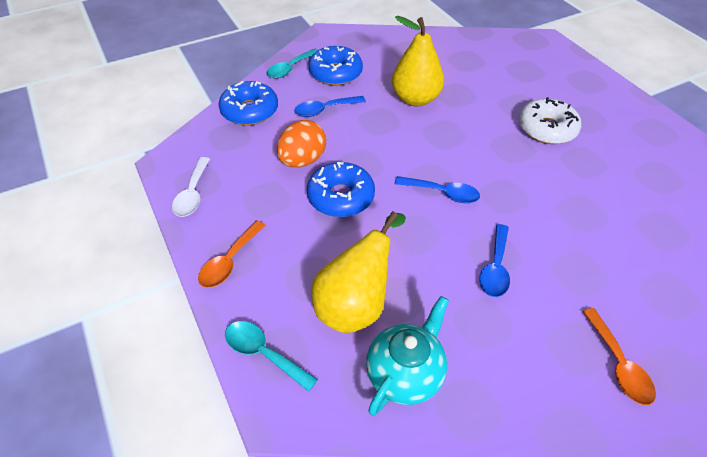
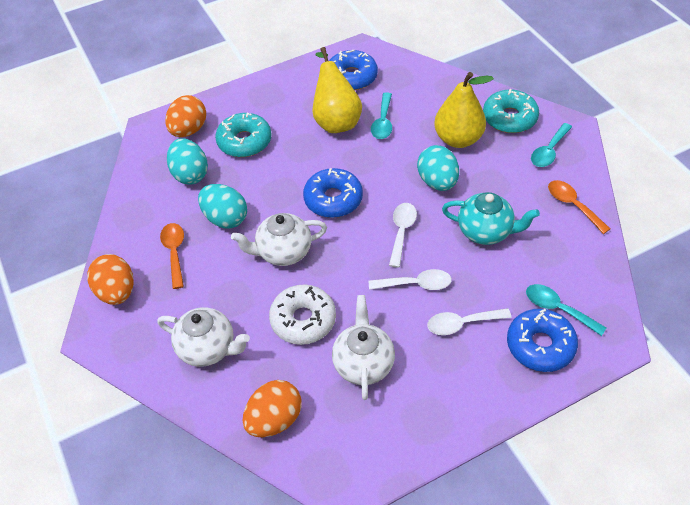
blue spoon: [294,96,366,117] [395,176,480,203] [479,224,510,297] = 3 -> none = 0
orange egg: [277,120,326,167] = 1 -> [87,254,133,305] [165,95,206,137] [243,380,301,437] = 3
turquoise donut: none = 0 -> [215,113,271,157] [483,89,539,133] = 2
turquoise egg: none = 0 -> [167,138,208,185] [198,184,247,229] [417,145,459,191] = 3
turquoise spoon: [225,321,318,392] [267,49,318,78] = 2 -> [371,93,392,139] [526,284,606,336] [531,123,572,167] = 3
white spoon: [172,157,210,217] = 1 -> [369,269,452,290] [389,203,417,268] [427,308,512,335] = 3
white teapot: none = 0 -> [158,307,250,367] [231,213,327,266] [332,295,395,400] = 3

